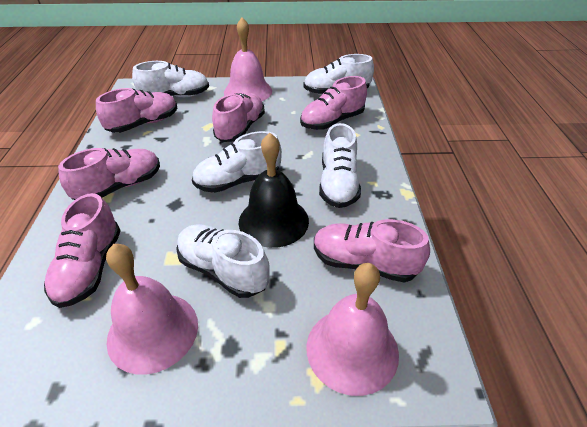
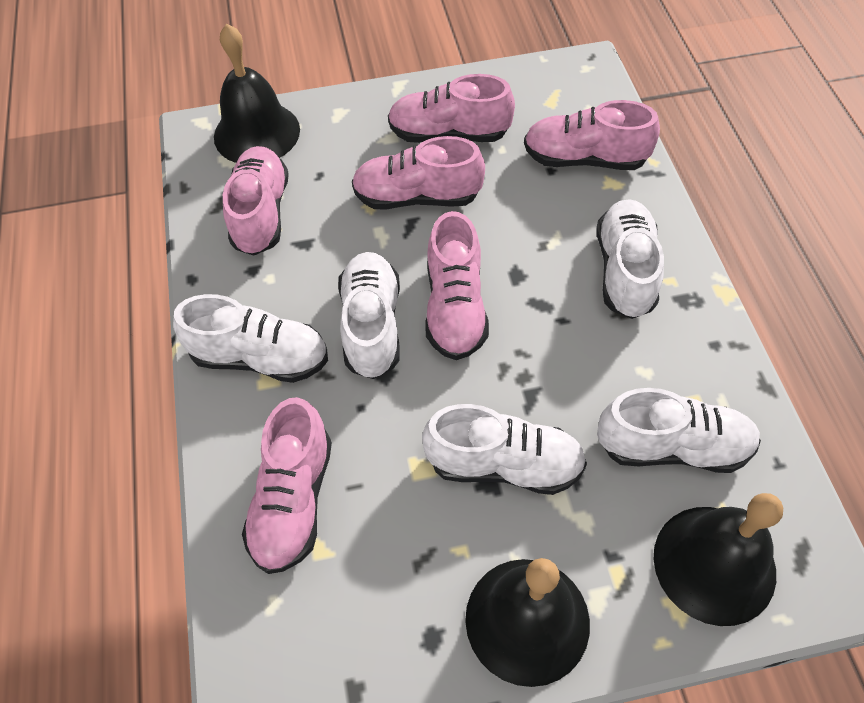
black bell: [239,133,309,248] = 1 -> [214,24,300,163] [465,558,590,687] [653,493,783,626] = 3
pink bell: [106,244,198,375] [224,17,272,101] [307,263,399,396] = 3 -> none = 0

